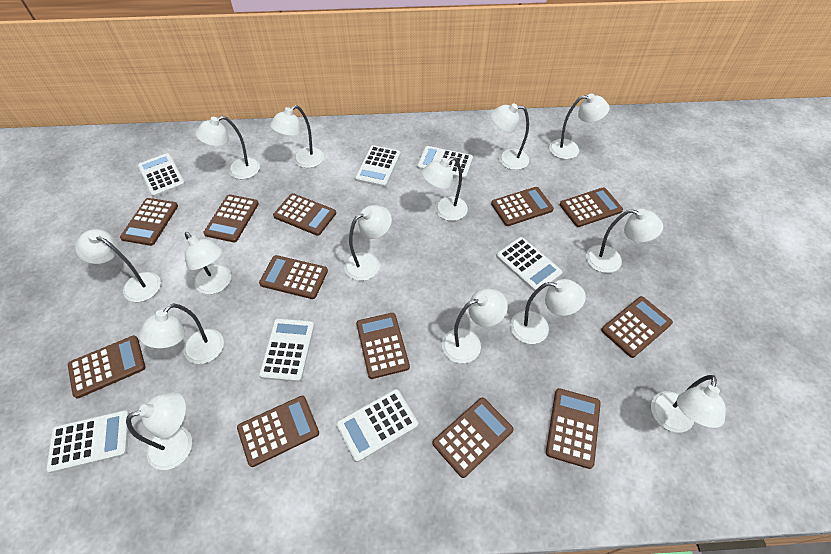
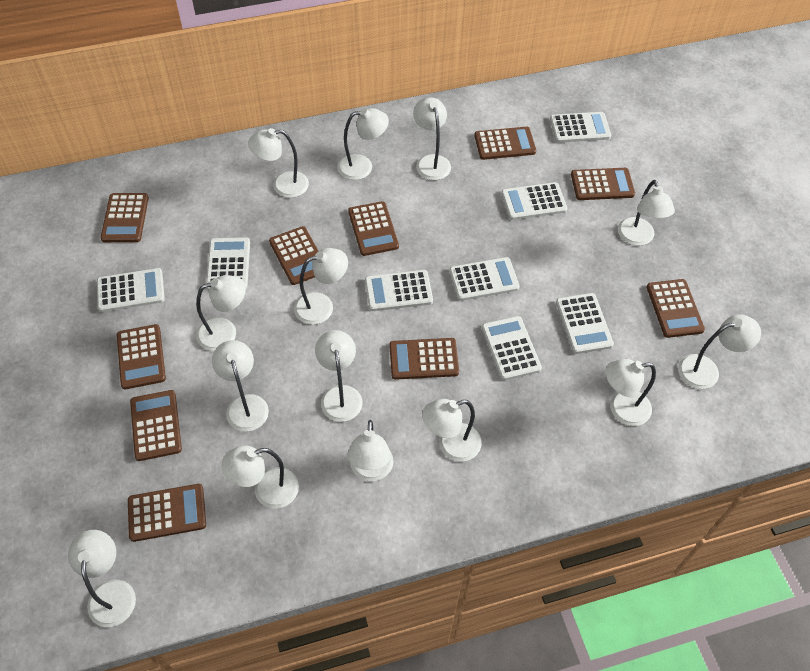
brown calculator: [68,335,145,398] [120,198,178,246] [203,194,259,242] [237,396,319,467] [259,255,328,299] [273,193,336,236] [356,313,410,379] [432,397,514,478] [491,187,554,226] [546,388,601,469] [560,187,623,227] [601,296,673,358] = 12 -> [101,193,149,242] [117,324,166,389] [128,484,206,542] [130,390,182,461] [269,226,319,285] [348,201,399,256] [389,338,459,380] [474,127,536,160] [571,168,635,200] [647,279,705,338] = 10
white calculator: [46,410,130,473] [138,153,185,197] [259,318,314,382] [336,389,418,462] [355,145,400,187] [417,146,473,179] [496,237,562,291] = 7 -> [97,268,165,312] [206,237,250,291] [365,270,433,311] [449,257,520,301] [482,316,542,380] [501,182,567,220] [550,112,611,143] [556,293,614,354] = 8

